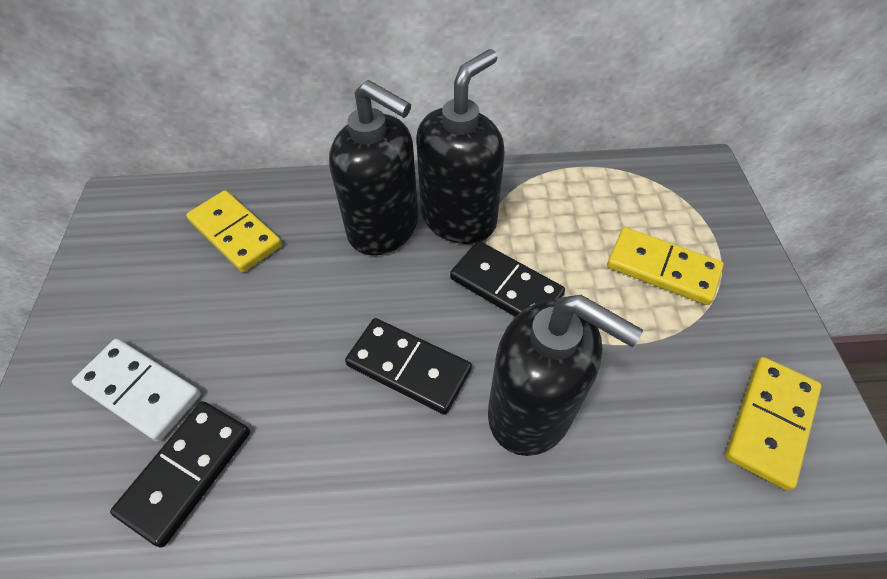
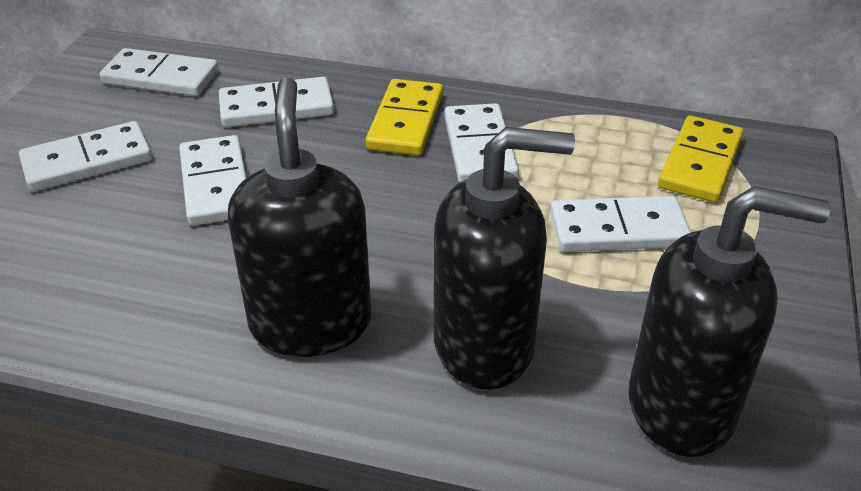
black domino: [110,401,250,548] [345,318,472,415] [450,241,565,317] = 3 -> none = 0
white domino: [72,339,201,442] = 1 -> [19,121,152,192] [99,48,219,96] [179,135,246,226] [219,77,334,127] [444,103,519,182] [550,196,691,252] = 6
yellow domino: [186,190,282,272] [607,227,724,305] [725,357,822,491] = 3 -> [365,79,443,155] [658,116,744,202] = 2

